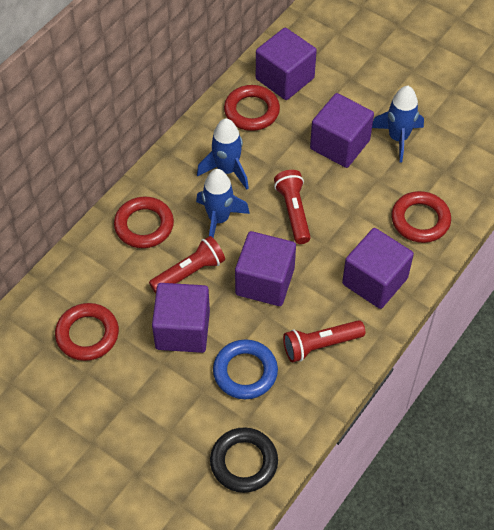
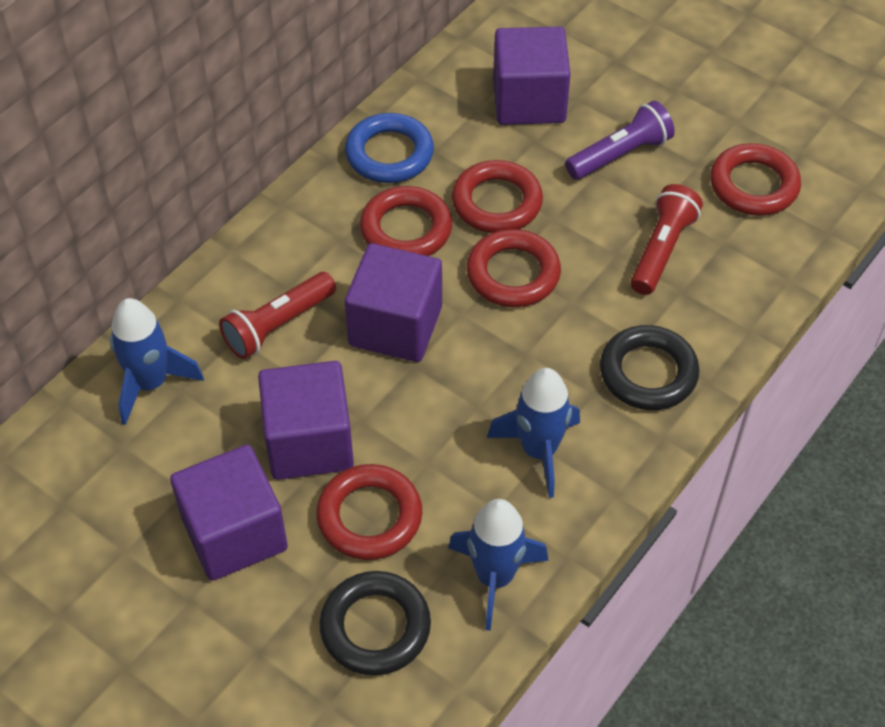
black ring: [210,427,278,493] = 1 -> [319,571,431,676] [600,325,700,410] = 2
purple cube: [152,283,210,353] [235,231,296,306] [256,28,317,100] [310,93,374,168] [342,228,414,309] = 5 -> [170,445,288,581] [258,361,354,480] [345,243,442,362] [493,27,571,125] = 4
purple flashlight: none = 0 -> [565,101,675,180] = 1
red flashlight: [149,236,225,294] [274,170,311,244] [283,320,366,362] = 3 -> [219,272,336,359] [630,184,703,295] = 2
red ring: [55,303,119,361] [114,197,174,248] [224,85,280,131] [391,191,451,243] = 4 -> [316,464,422,560] [360,186,452,256] [452,160,543,233] [466,229,561,307] [710,143,801,216] = 5

